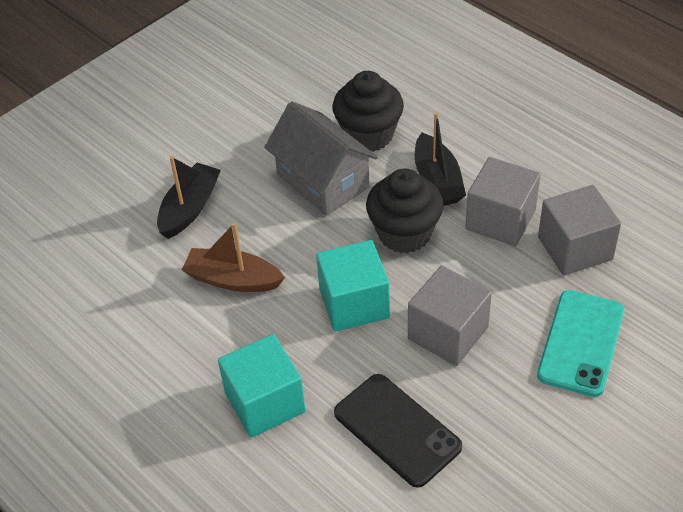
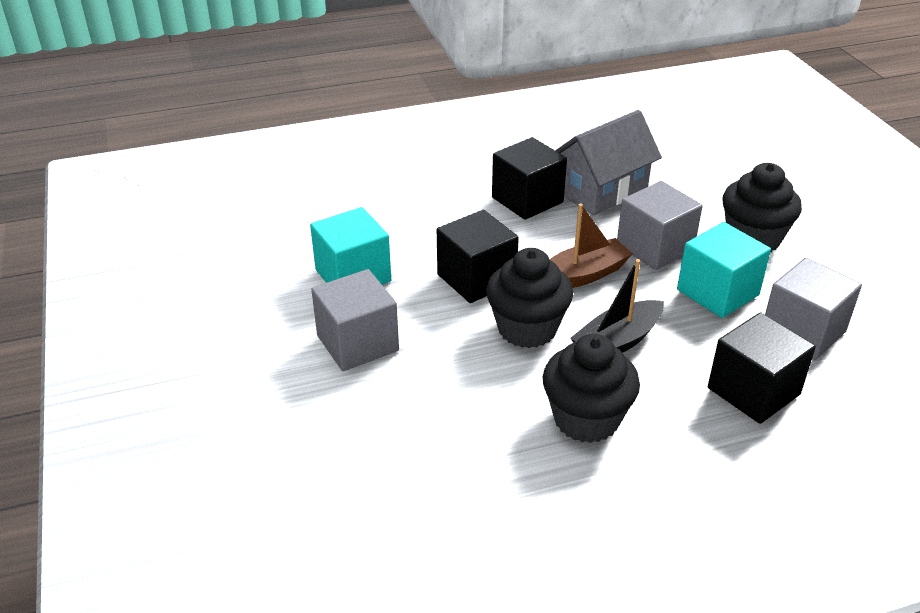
black boat: [157,156,221,239] [415,112,466,206] = 2 -> [570,259,664,353] = 1
black cube: none = 0 -> [437,210,519,303] [492,137,567,220] [708,312,816,424] = 3
black cupcake: [332,71,404,152] [366,168,444,253] = 2 -> [486,248,573,348] [543,334,640,443] [722,163,802,252] = 3
black phone: [334,374,462,488] = 1 -> none = 0
turquoise phone: [537,290,624,397] = 1 -> none = 0

